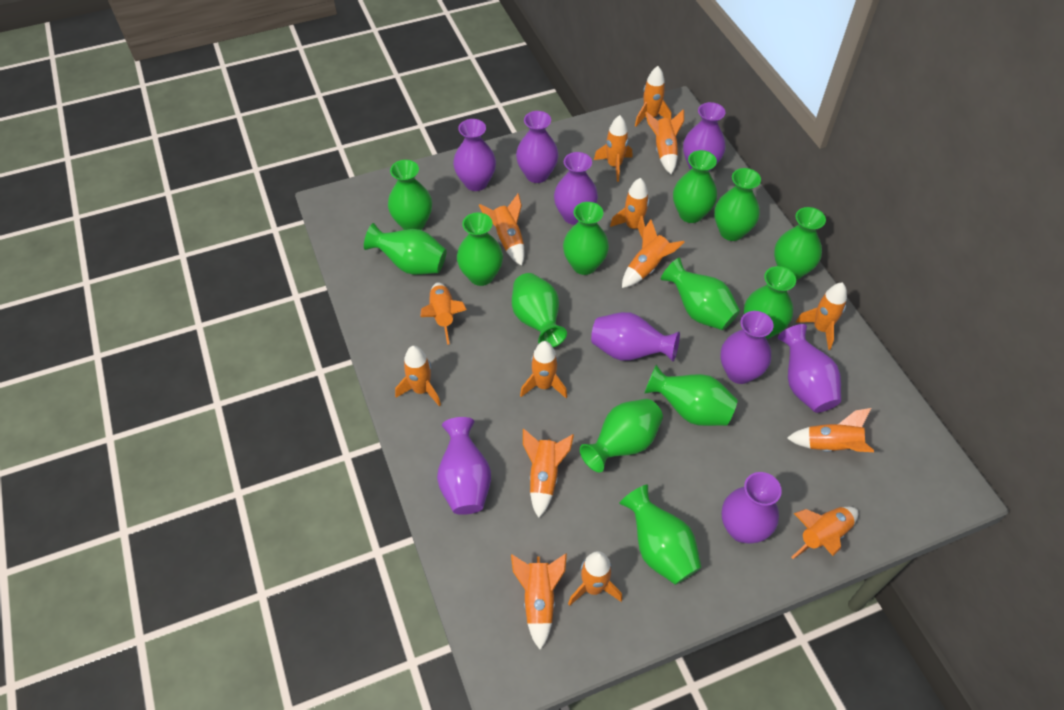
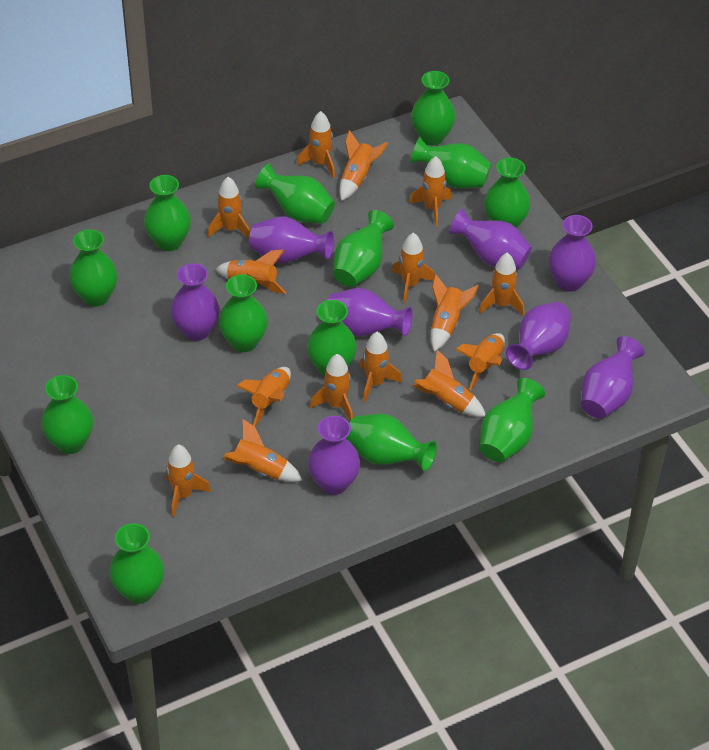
purple vase: [437,417,491,515] [453,119,496,191] [516,111,559,183] [554,152,598,225] [591,312,680,362] [683,102,726,172] [720,311,773,384] [722,472,782,544] [778,324,841,413] = 9 -> [171,263,220,341] [249,216,334,263] [308,416,360,495] [328,288,413,336] [449,209,532,270] [506,302,571,370] [549,215,596,292] [581,336,645,418] = 8

